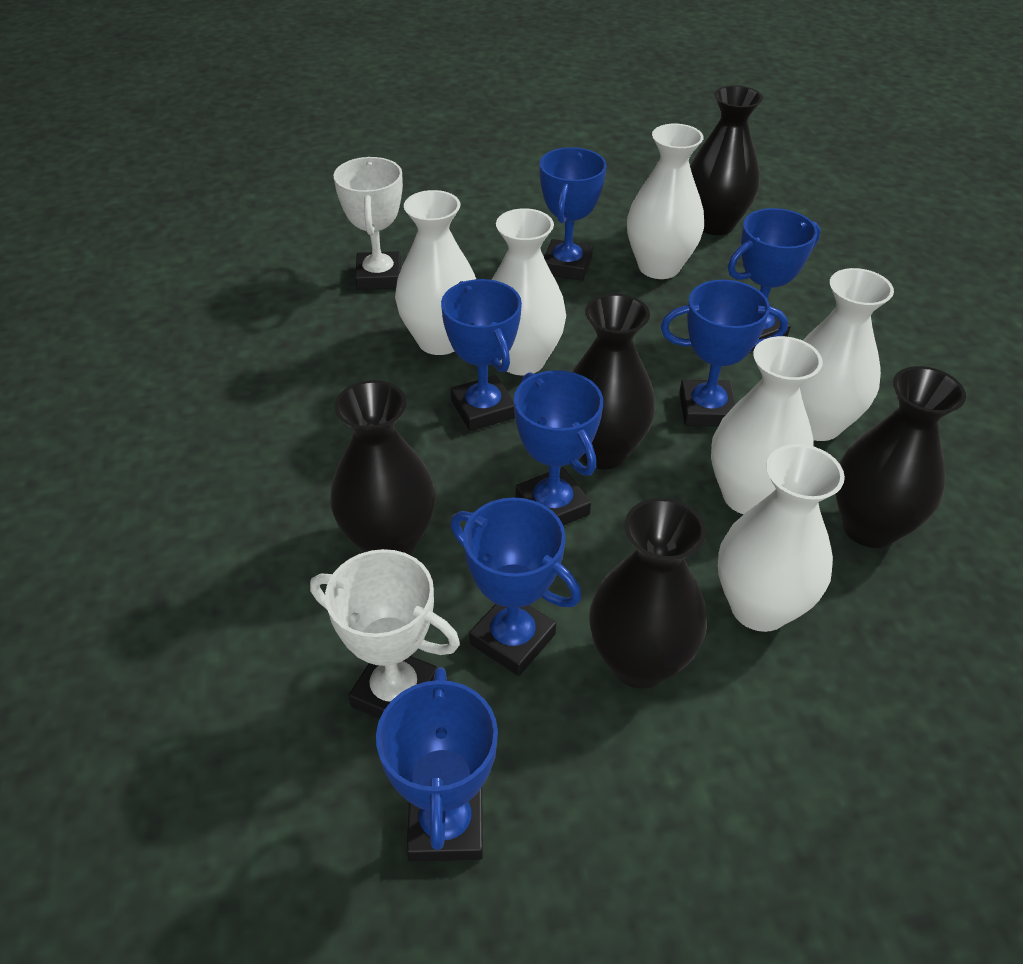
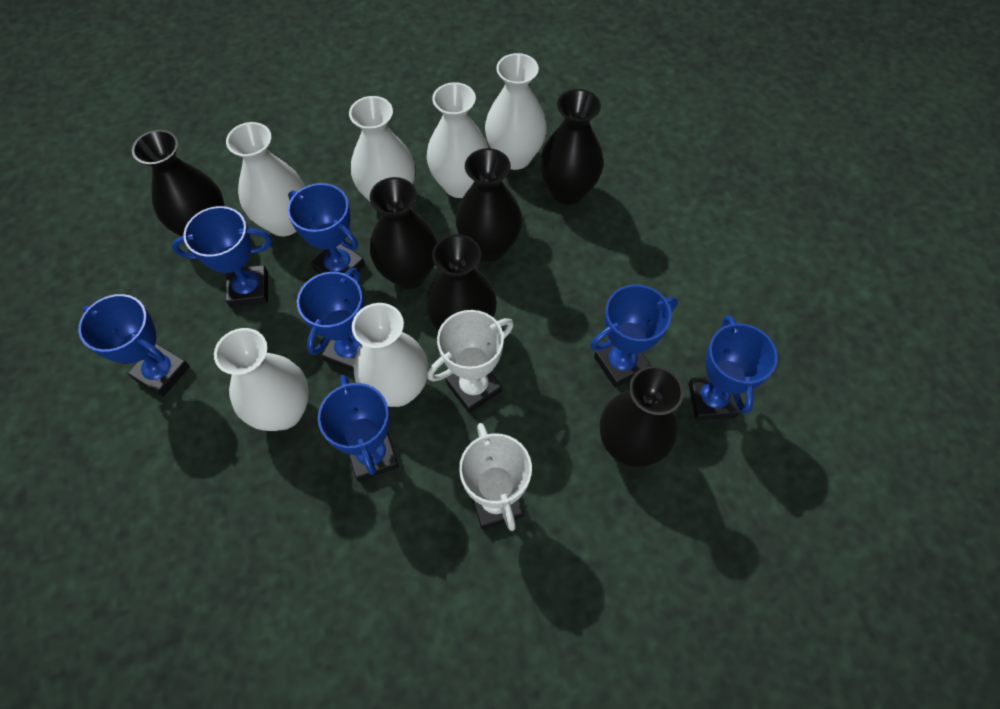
black vase: [330,380,436,555] [572,294,656,470] [589,498,707,689] [690,85,763,235] [835,366,966,548] = 5 -> [132,130,224,236] [370,177,437,289] [426,234,497,331] [455,148,522,262] [540,89,604,205] [600,366,684,467] = 6

